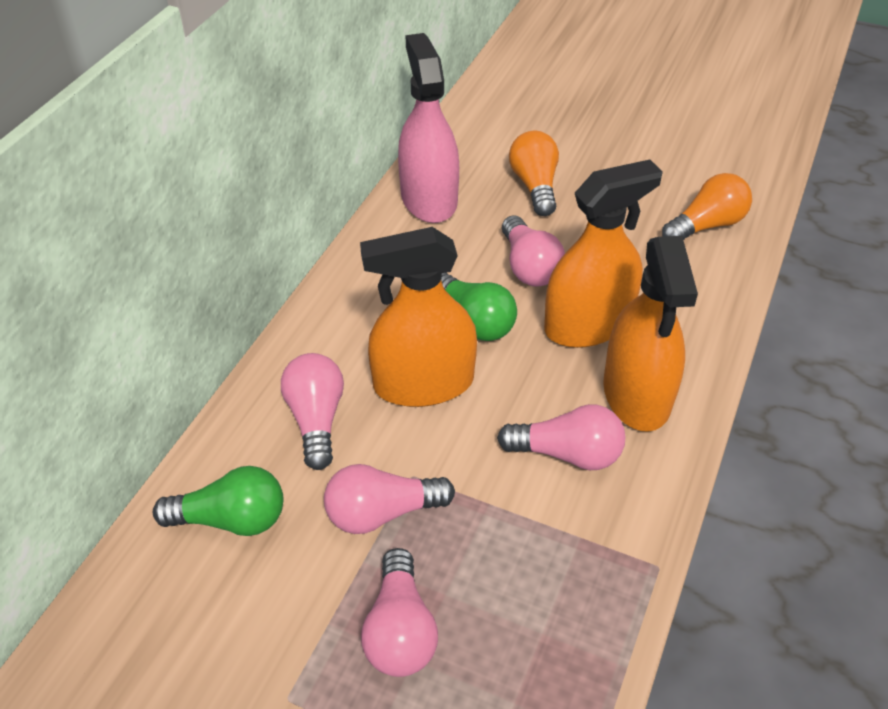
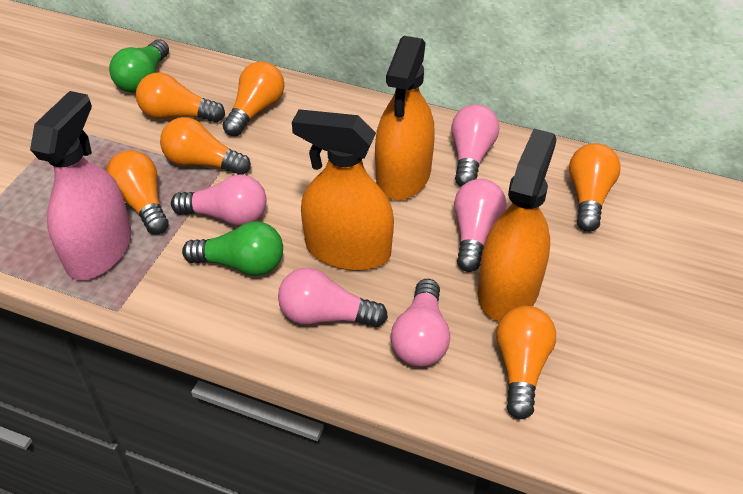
orange light bulb: [509,131,559,216] [662,173,752,240] = 2 -> [106,150,169,234] [136,72,225,122] [160,117,251,175] [223,61,284,136] [496,306,556,419] [569,143,621,232] = 6

